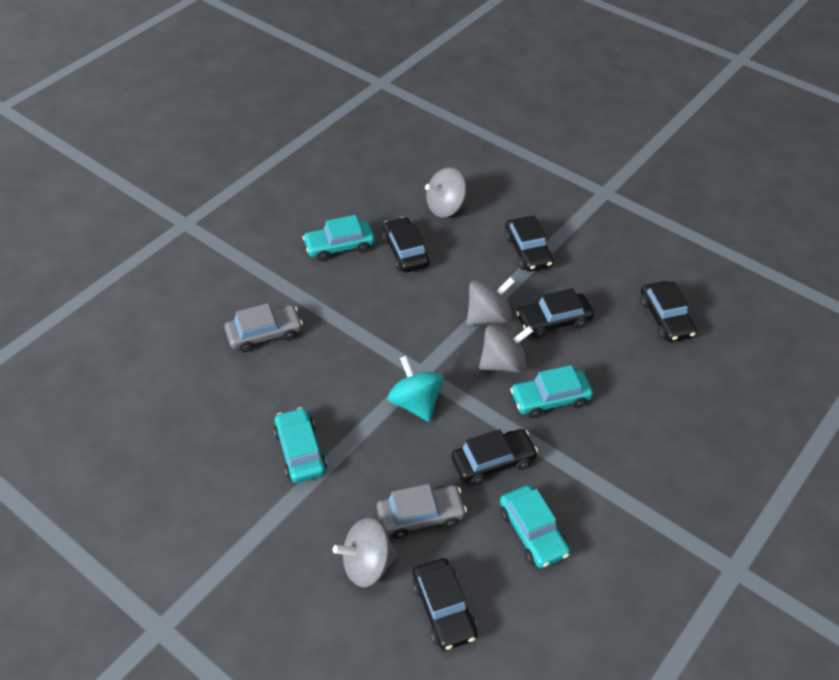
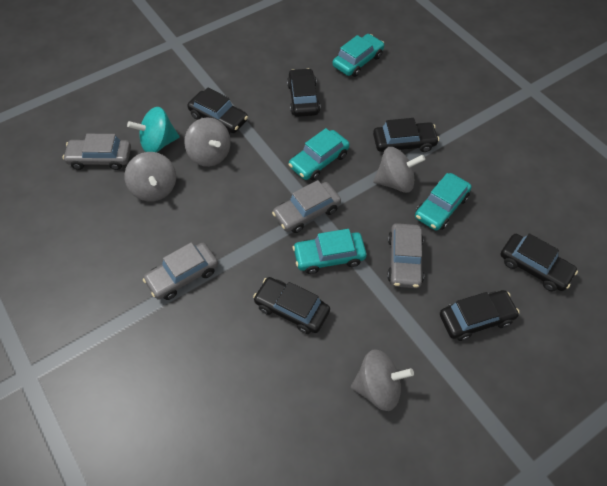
grey car: [225,303,303,353] [377,484,467,539] = 2 -> [63,134,131,170] [143,242,218,300] [272,180,341,233] [387,223,424,288] = 4

